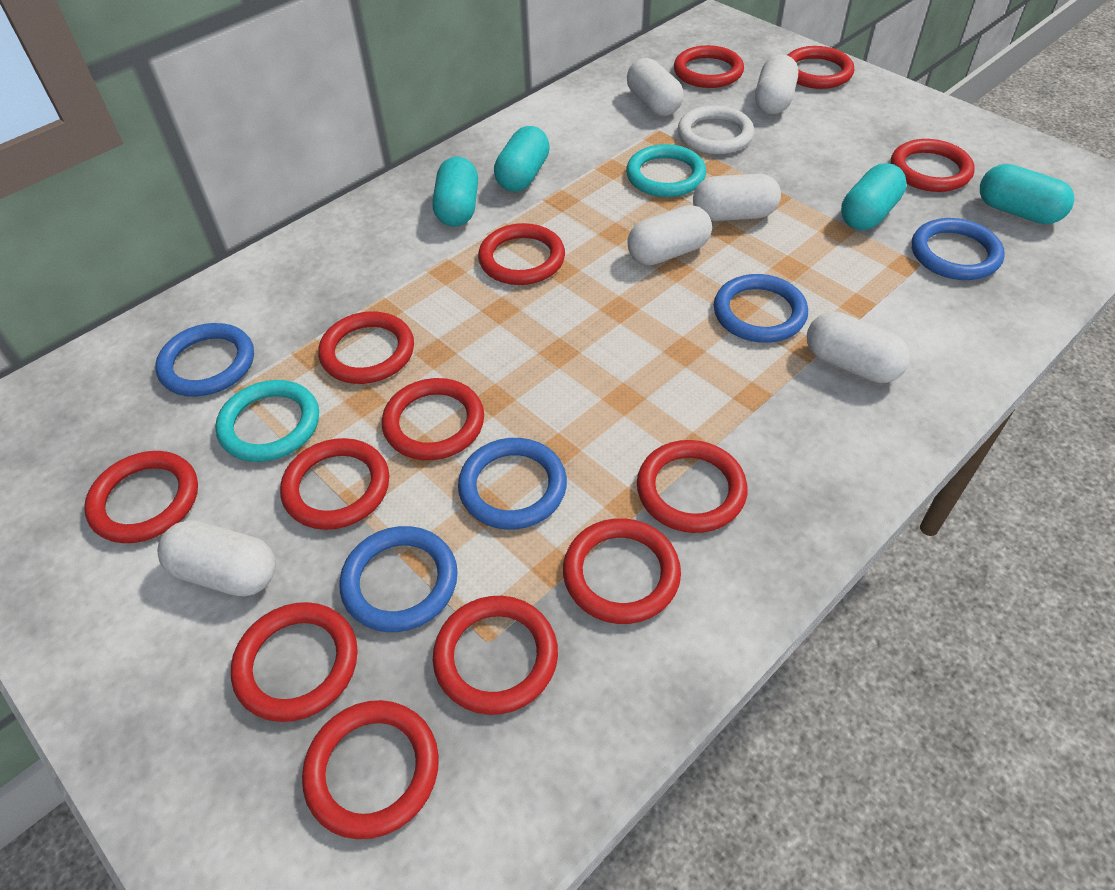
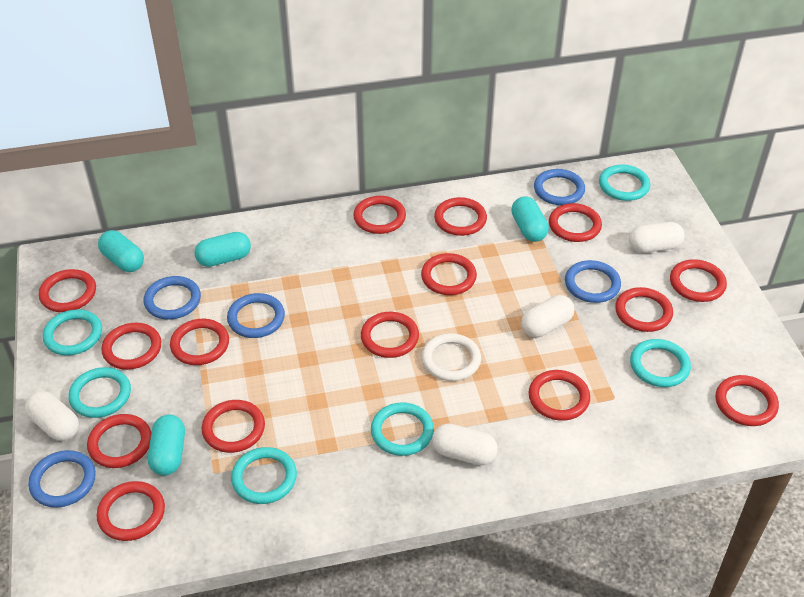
red ring: [84,451,198,543] [231,602,358,722] [280,438,389,530] [302,700,439,839] [318,311,414,384] [382,378,484,460] [433,596,558,715] [478,223,565,285] [563,518,681,624] [637,440,748,533] [674,45,744,88] [787,46,854,89] [891,139,975,192] = 13 -> [39,269,96,312] [87,414,151,468] [97,481,165,541] [101,323,161,370] [170,319,229,365] [202,400,265,453] [353,196,406,234] [361,312,419,358] [421,253,477,295] [434,197,487,236] [529,370,590,421] [549,203,602,242] [615,287,673,332] [670,259,727,302] [715,375,779,426] = 15
turquoise ring: [215,380,319,462] [626,144,706,197] = 2 -> [43,309,102,356] [68,367,131,418] [231,447,297,504] [371,402,434,456] [599,165,650,201] [630,339,691,387] = 6
white capsule: [157,520,276,596] [627,58,684,116] [627,205,712,266] [693,174,781,221] [755,54,798,114] [807,311,910,383] = 6 -> [25,391,79,441] [432,423,498,465] [521,295,574,337] [629,222,685,253] = 4

